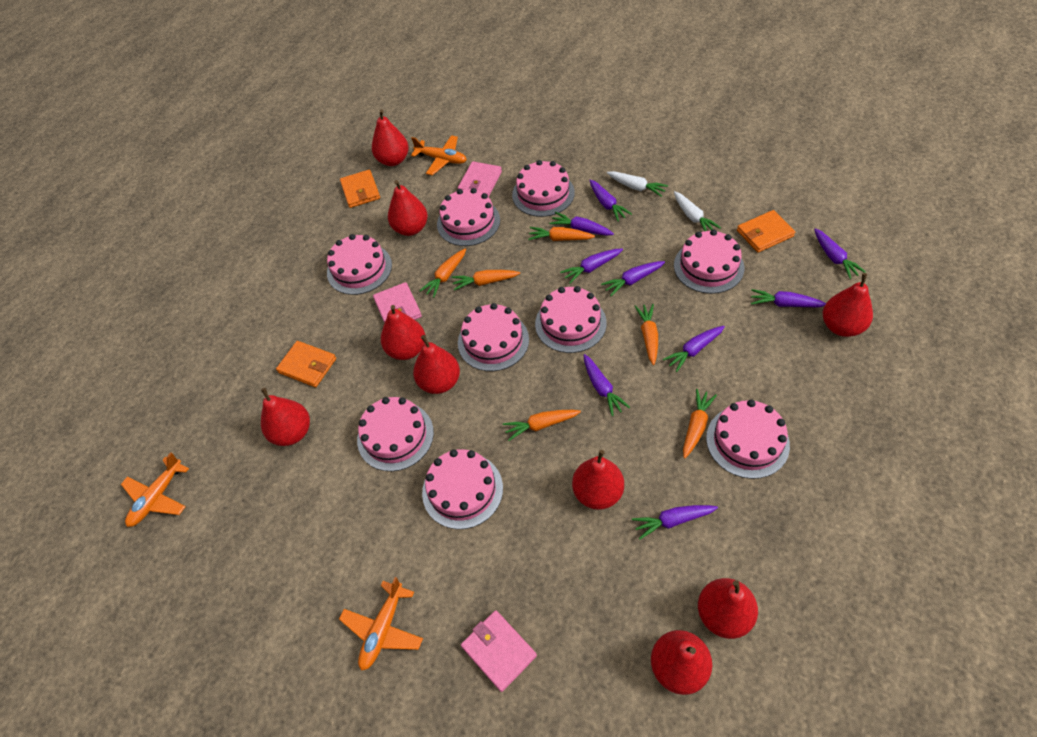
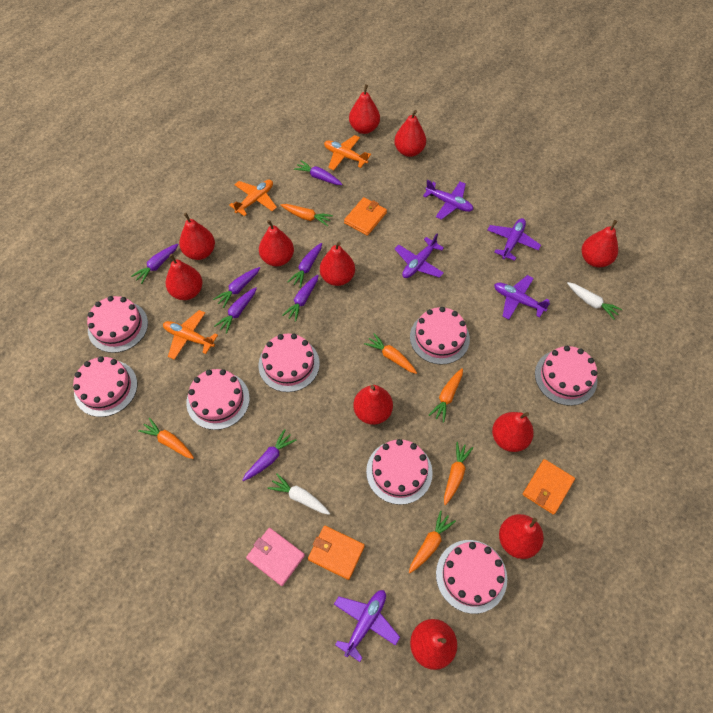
pink cake: [327,234,392,295] [357,397,434,471] [422,449,503,529] [437,188,500,246] [458,303,529,371] [512,160,575,217] [535,286,607,353] [674,230,744,294] [706,400,790,479] = 9 -> [73,356,137,417] [87,296,148,353] [186,369,250,430] [258,334,320,392] [366,439,433,505] [410,307,470,365] [436,540,507,614] [535,346,597,406] = 8
pink wallet: [373,282,422,323] [458,161,502,197] [461,610,537,692] = 3 -> [246,528,305,586] = 1
purple carrot: [549,212,614,236] [560,249,623,284] [583,354,630,416] [589,179,632,222] [601,261,665,296] [632,505,718,540] [663,326,725,372] [751,289,826,307] [814,228,866,279] = 9 -> [131,244,179,284] [213,267,260,308] [214,287,257,334] [242,429,296,481] [282,275,319,322] [287,243,322,288] [294,160,342,185] = 7
purple plane: none = 0 -> [334,590,400,662] [395,234,444,278] [423,180,473,220] [488,218,541,261] [494,275,550,320] = 5
red pear: [261,388,310,446] [372,109,409,166] [381,305,426,360] [388,180,428,236] [413,335,460,394] [572,450,624,510] [651,630,712,695] [698,578,758,639] [823,273,873,337] = 9 -> [166,254,203,300] [179,213,215,260] [259,220,294,266] [320,241,355,286] [349,84,380,134] [353,385,393,425] [394,110,426,157] [410,619,457,670] [492,412,534,452] [499,514,544,559] [582,220,618,267] = 11

